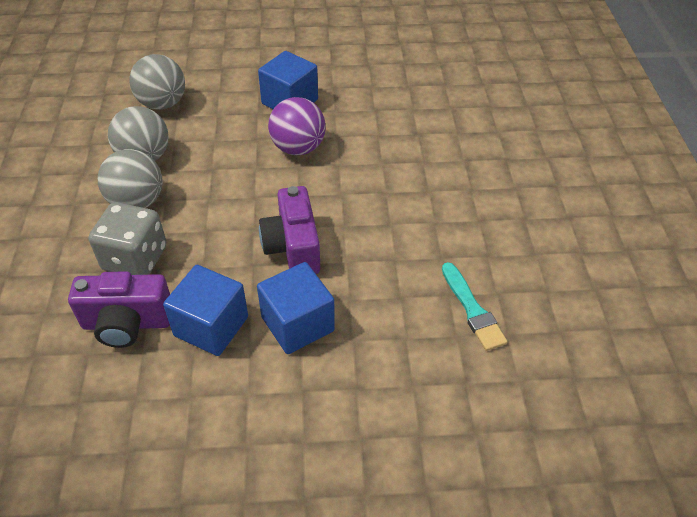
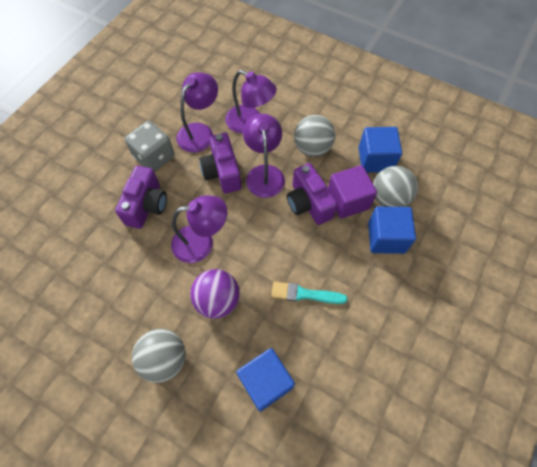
purple camera: [68,271,170,348] [259,186,320,274] = 2 -> [115,166,167,229] [199,133,241,193] [287,163,338,225] = 3
purple cube: none = 0 -> [328,165,377,219] = 1
purple lamp: none = 0 -> [171,195,227,263] [177,72,218,153] [225,70,277,133] [243,114,285,198] = 4

